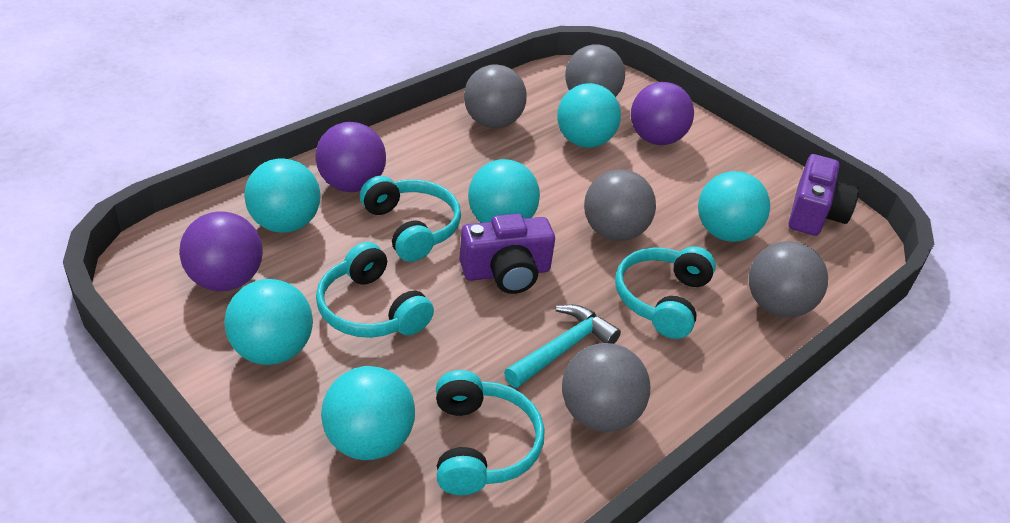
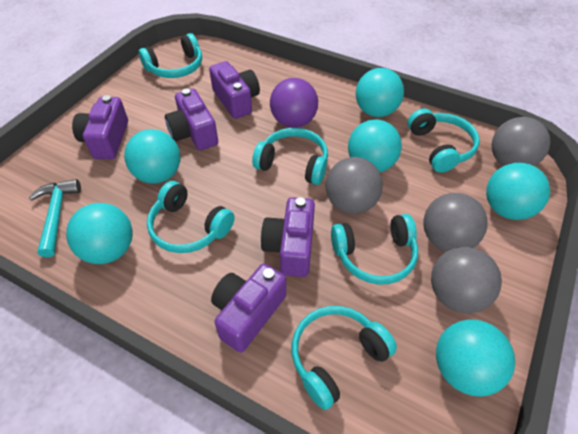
grey ball: [464,64,527,128] [562,343,650,432] [565,45,625,97] [584,169,656,241] [749,241,828,317] = 5 -> [326,157,383,214] [423,193,488,252] [431,247,502,313] [491,117,550,166] = 4
purple ball: [179,211,263,291] [315,122,386,192] [631,82,694,145] = 3 -> [270,78,318,128] = 1
purple camera: [459,214,555,294] [789,154,859,236] = 2 -> [72,95,128,159] [165,89,218,150] [209,61,260,119] [211,264,286,353] [261,197,315,277] = 5
turquoise headphones: [316,242,434,338] [360,176,461,262] [436,370,545,495] [615,246,716,339] = 4 -> [139,33,202,78] [147,181,235,253] [252,128,328,185] [292,306,397,410] [331,214,418,285] [408,108,480,173] = 6

